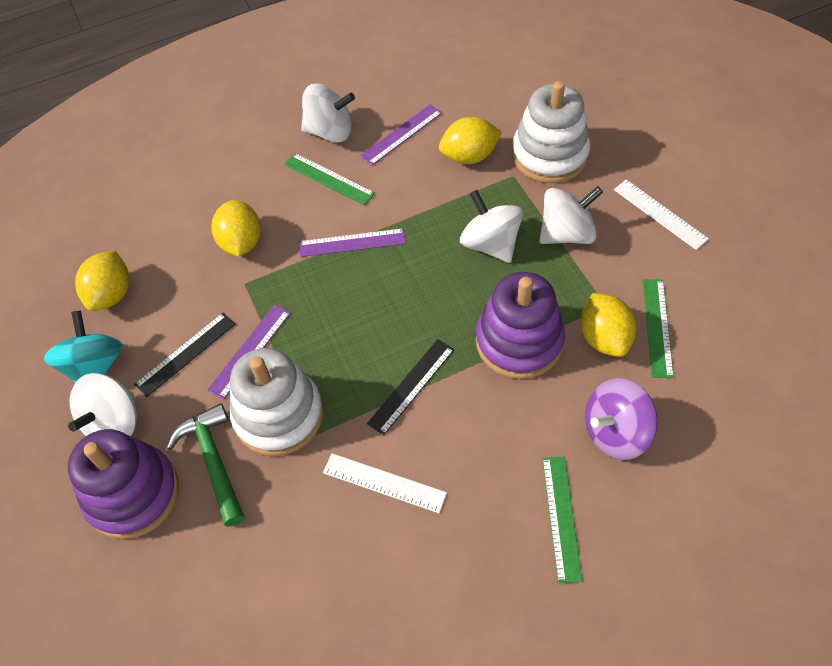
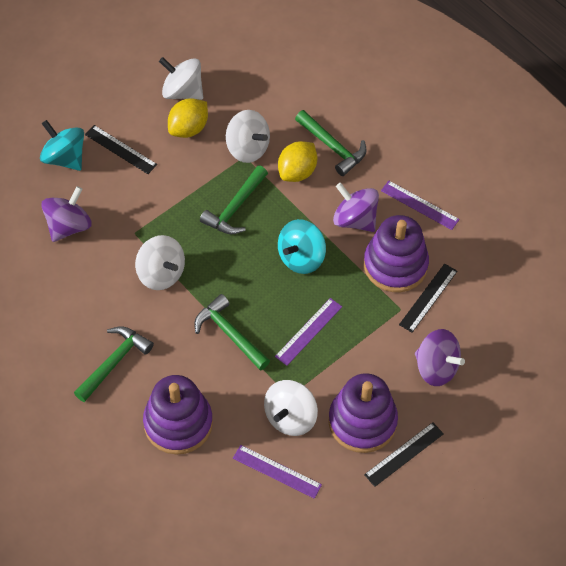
black ruler: [134,313,236,398] [367,339,454,435] = 2 -> [85,125,157,174] [364,422,444,487] [399,264,457,333] = 3
green hammer: [167,403,244,527] = 1 -> [74,326,154,402] [194,294,270,371] [200,165,268,234] [295,110,367,176] = 4
green ruler: [284,153,375,205] [542,457,582,583] [643,279,674,378] = 3 -> none = 0
purple spinning top: [585,378,658,460] = 1 -> [41,186,92,242] [333,183,379,232] [415,329,465,386] = 3
purple stacking toy: [68,429,179,539] [476,272,565,379] = 2 -> [143,375,213,455] [328,373,398,453] [364,215,429,292] = 3
turquoise spinning top: [44,310,123,382] = 1 -> [40,120,84,171] [278,219,326,274] = 2
white ruler: [323,453,447,513] [614,179,709,250] = 2 -> none = 0
white stacking toy: [230,348,323,456] [512,81,590,183] = 2 -> none = 0
yellow lemon: [75,251,129,311] [211,200,261,257] [439,117,502,164] [581,293,637,357] = 4 -> [168,99,208,138] [278,141,317,182] = 2

